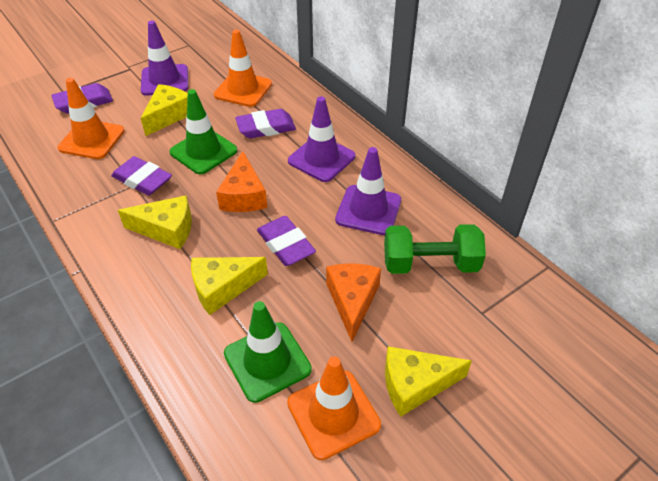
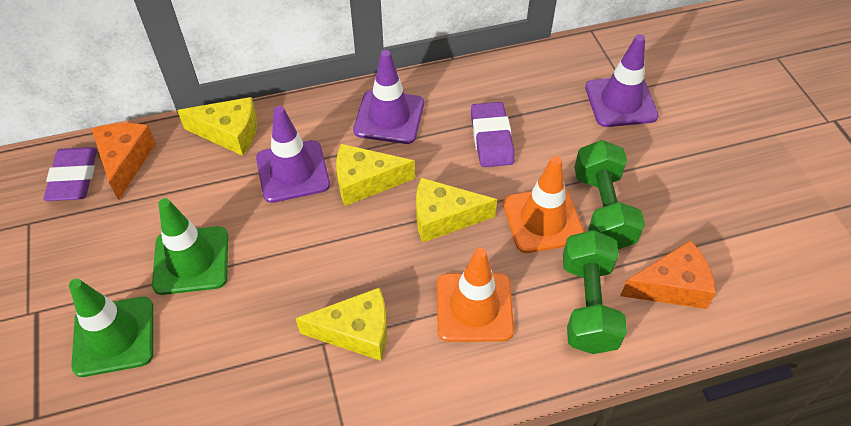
green dumbbell: [384,224,486,274] = 1 -> [563,230,627,354] [574,140,645,249] = 2
orange traffic cone: [58,78,124,159] [214,29,272,107] [287,356,381,460] = 3 -> [437,248,514,342] [503,156,584,253] = 2
purple eraser: [51,83,113,113] [111,156,172,195] [235,109,296,138] [257,216,316,266] = 4 -> [44,147,97,201] [471,102,515,167] = 2

